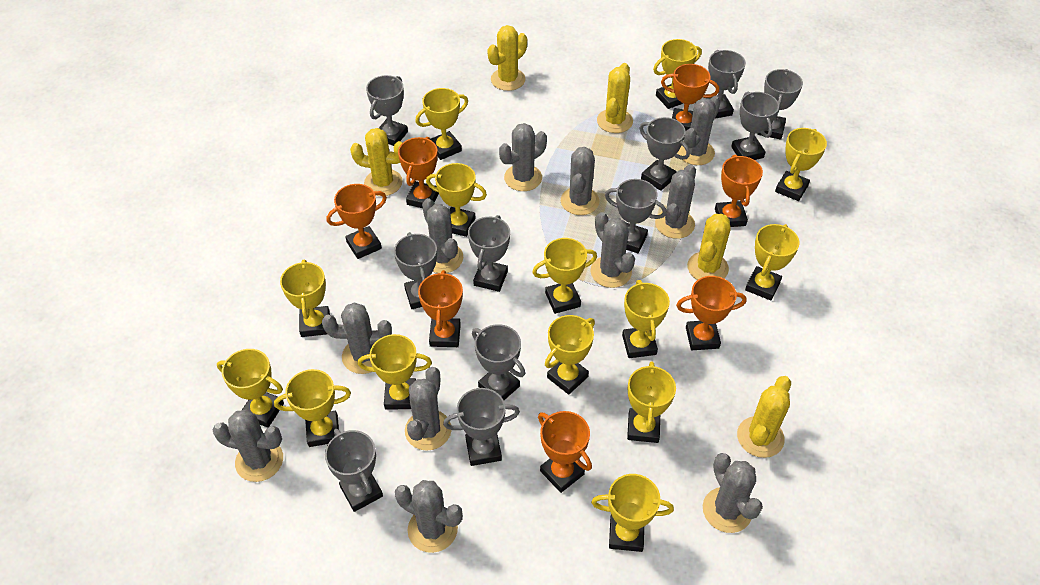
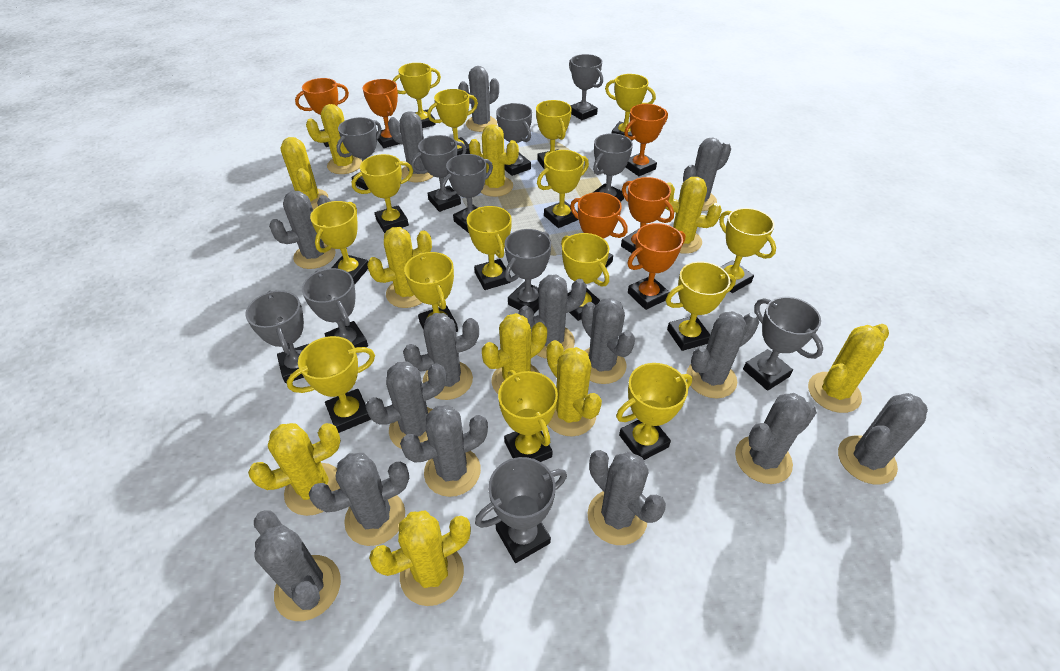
grey cactus: [213,410,283,482] [322,302,392,374] [395,480,463,553] [405,367,452,451] [422,198,463,273] [499,123,547,191] [561,147,599,215] [591,212,635,288] [655,164,696,239] [678,96,721,165] [703,453,763,533] = 11 -> [254,510,341,621] [269,191,336,269] [309,453,409,546] [365,362,446,449] [388,111,433,182] [400,405,488,497] [403,313,479,400] [458,66,499,132] [518,275,587,359] [581,298,635,384] [588,450,666,545] [683,138,731,211] [686,311,759,398] [735,393,817,484] [838,393,928,485] = 15
orange trophy: [327,184,387,259] [398,137,439,208] [418,270,463,347] [538,411,592,493] [661,64,719,131] [676,276,747,350] [715,154,763,227] = 7 -> [295,78,349,147] [363,79,399,148] [570,192,628,267] [621,177,674,256] [624,104,668,176] [627,223,686,310] = 6
yellow cactus: [350,128,403,196] [487,25,527,91] [597,63,633,133] [687,214,730,280] [737,376,791,458] = 5 -> [248,423,341,516] [281,137,328,210] [306,104,362,174] [367,227,432,308] [369,510,471,606] [469,124,519,197] [482,313,547,394] [546,340,602,436] [666,177,722,254] [808,324,889,413] = 10
yellow trophy: [217,349,284,428] [274,369,351,447] [280,260,330,337] [358,334,432,410] [415,88,468,160] [426,163,487,237] [532,238,597,314] [545,315,595,395] [591,474,674,552] [622,280,670,358] [627,361,676,443] [653,39,702,109] [745,224,799,301] [775,128,827,201] = 14 -> [286,336,375,433] [310,201,368,284] [352,154,413,233] [392,63,441,128] [404,252,458,332] [427,89,478,155] [467,206,512,290] [498,370,558,462] [536,100,572,169] [537,150,589,228] [561,233,609,321] [605,74,656,141] [616,363,692,460] [666,262,736,351] [719,208,776,293] = 15

